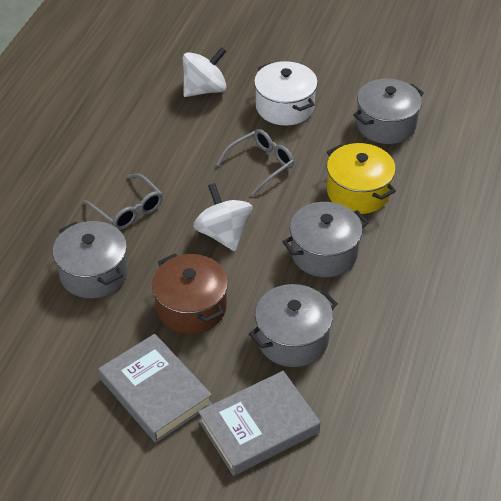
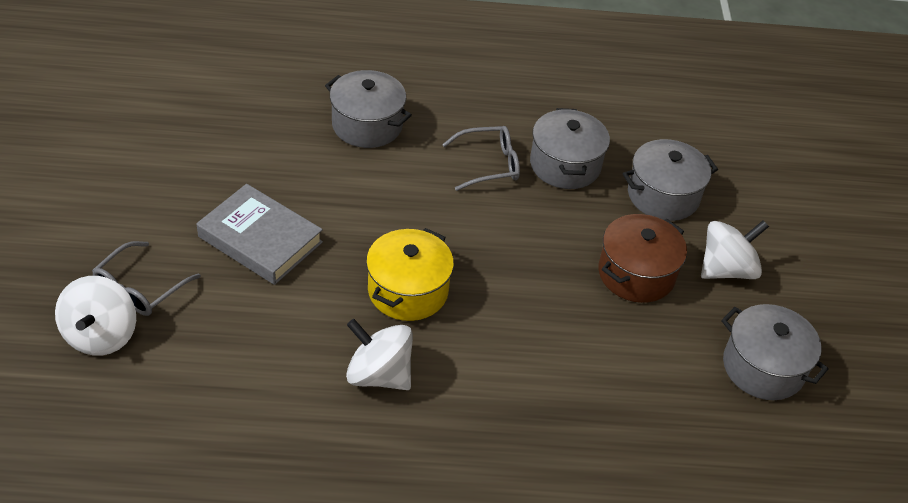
grey book: [98,334,212,443] [198,371,320,476] = 2 -> [197,184,323,285] = 1
white pot: [254,61,318,126] = 1 -> none = 0
white spinning top: [183,47,226,97] [193,183,252,251] = 2 -> [55,276,136,356] [346,319,413,390] [701,220,769,279] = 3

